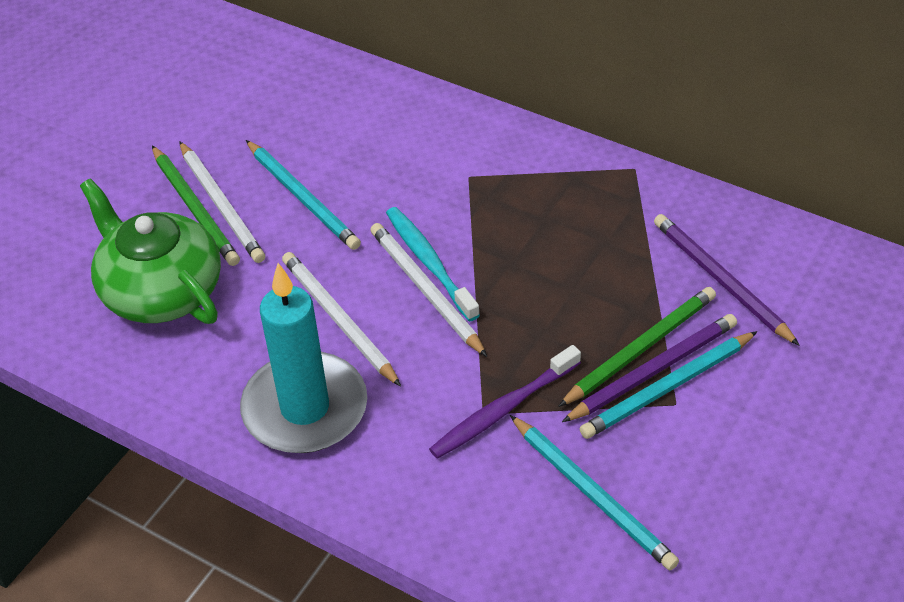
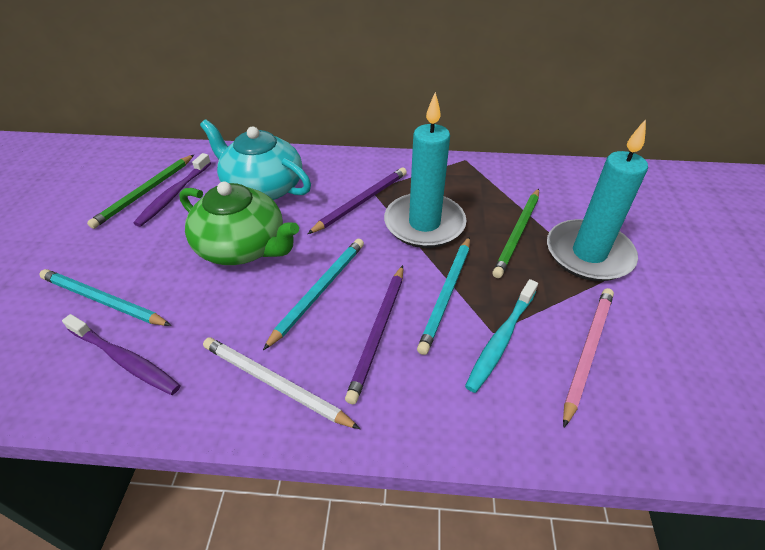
pink pencil: none = 0 -> [563,288,614,427] = 1
purple toothbrush: [429,345,581,459] = 1 -> [62,314,181,395] [133,153,211,227] = 2
turquoise candle: [240,263,367,453] = 1 -> [384,92,466,248] [547,119,648,281] = 2
turquoise teapot: none = 0 -> [200,120,311,200] = 1
white pencil: [179,141,265,263] [282,252,401,387] [370,223,487,357] = 3 -> [203,337,360,429] = 1

